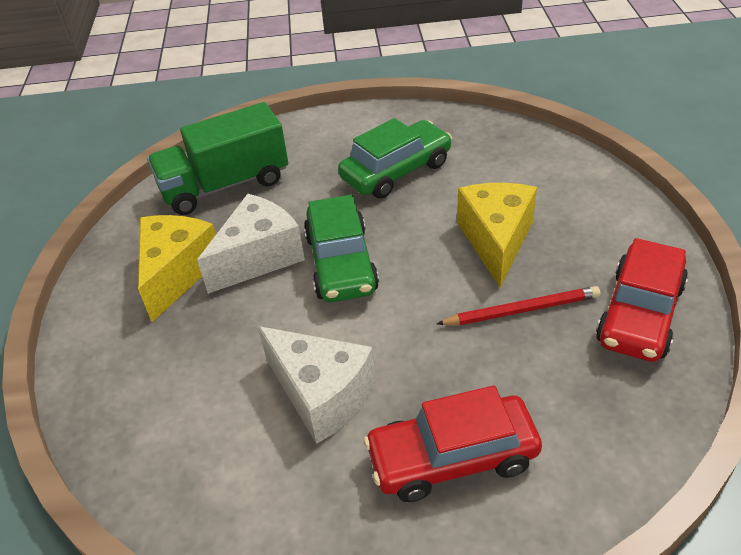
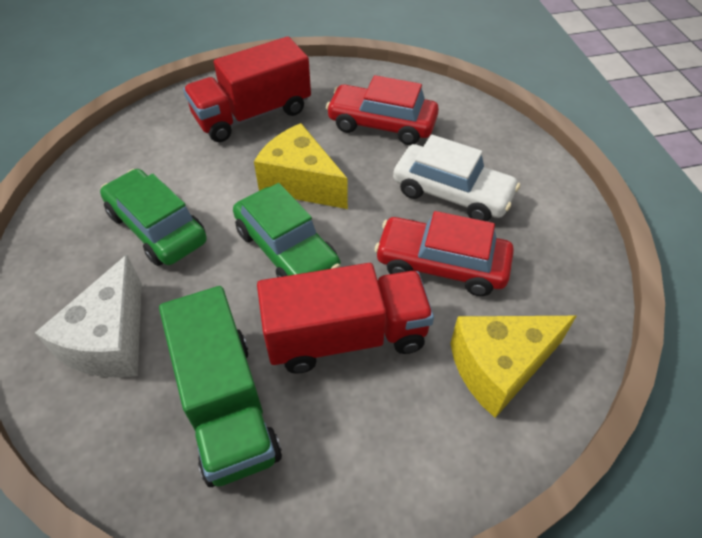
red pencil: [437,286,600,325] = 1 -> none = 0
red truck: none = 0 -> [183,36,311,142] [257,263,434,374] = 2
white car: none = 0 -> [393,135,520,221] = 1
white cheese: [197,194,305,294] [258,326,376,444] = 2 -> [35,255,142,378] = 1

